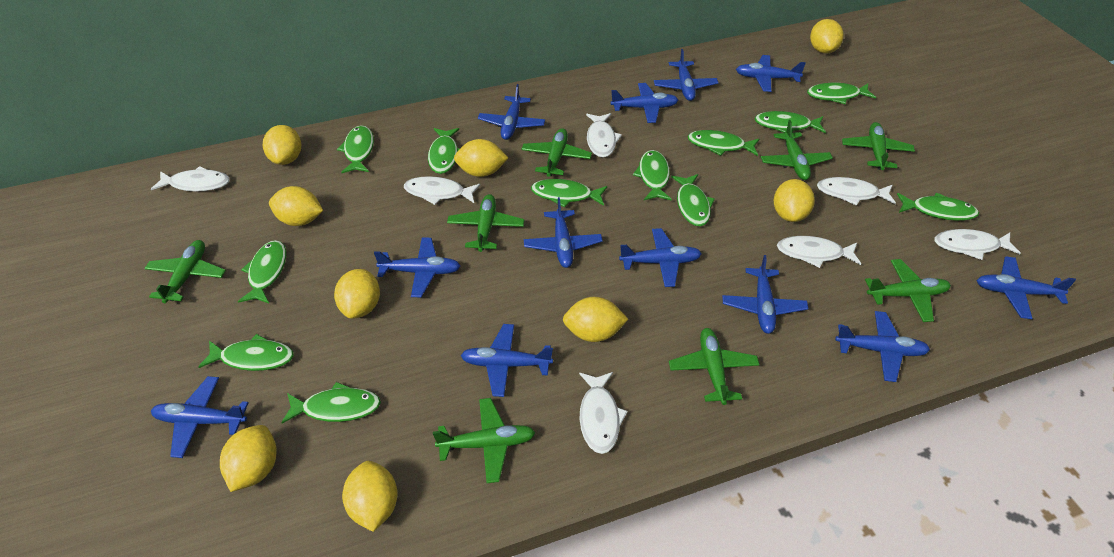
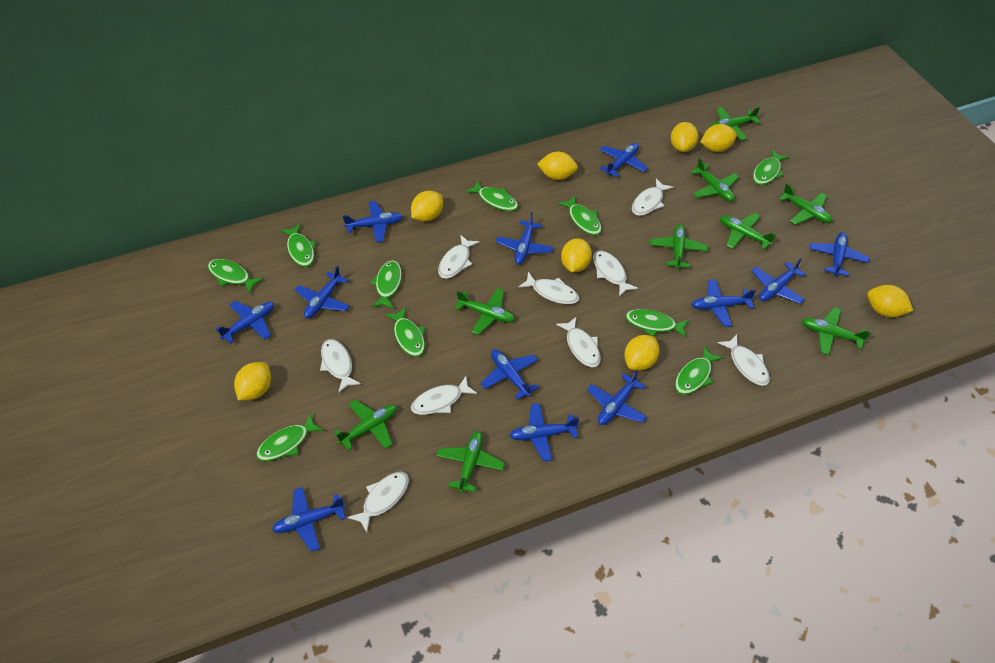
green fish: [198,334,294,371] [238,240,286,303] [281,382,381,424] [337,125,374,173] [428,128,459,174] [531,179,607,207] [633,150,672,201] [671,174,715,226] [687,130,759,156] [754,111,826,133] [807,83,876,104] [897,193,979,221] = 12 -> [208,259,264,294] [256,413,324,461] [280,224,316,267] [370,260,402,309] [385,307,425,357] [465,180,518,211] [558,196,602,235] [625,309,689,338] [675,346,724,395] [753,149,789,185] = 10
green plane: [144,240,226,303] [433,398,536,483] [447,194,524,252] [521,128,592,177] [669,328,760,405] [761,120,833,180] [842,122,915,170] [865,259,951,322] = 8 -> [334,400,397,451] [437,431,505,493] [454,288,515,335] [650,224,708,269] [690,158,739,202] [710,107,761,141] [720,213,776,250] [779,183,833,225] [801,307,871,355] = 9
white fish: [151,166,230,191] [404,176,480,205] [579,372,628,454] [586,113,622,157] [777,236,861,268] [817,177,896,206] [934,229,1020,260] = 7 -> [320,339,361,393] [347,472,409,532] [411,376,477,415] [438,235,480,279] [518,272,579,304] [556,316,601,367] [593,250,638,297] [632,179,674,216] [718,334,770,386] = 9
yellow lemon: [220,425,277,492] [263,125,301,165] [269,186,323,226] [334,269,380,319] [342,461,398,532] [454,139,508,177] [563,297,628,342] [773,179,815,222] [810,19,844,53] = 9 -> [234,362,271,401] [411,191,443,222] [537,152,578,180] [561,238,592,272] [624,335,660,371] [671,122,699,152] [700,124,737,152] [867,285,913,317] = 8

